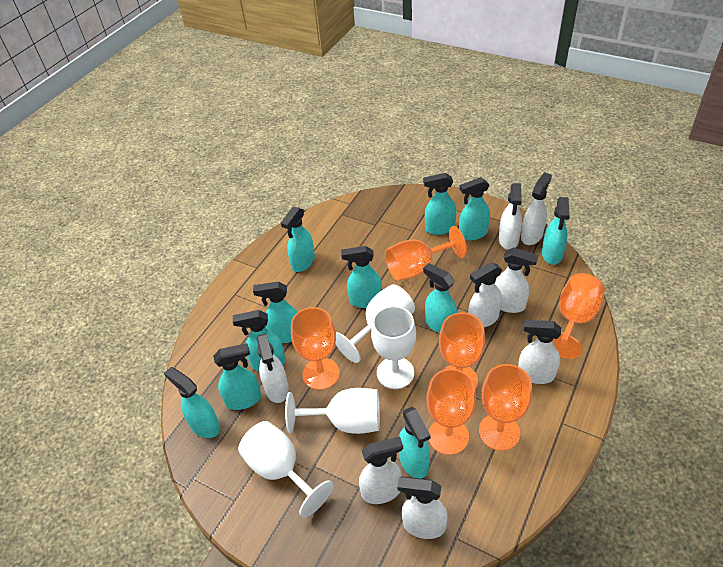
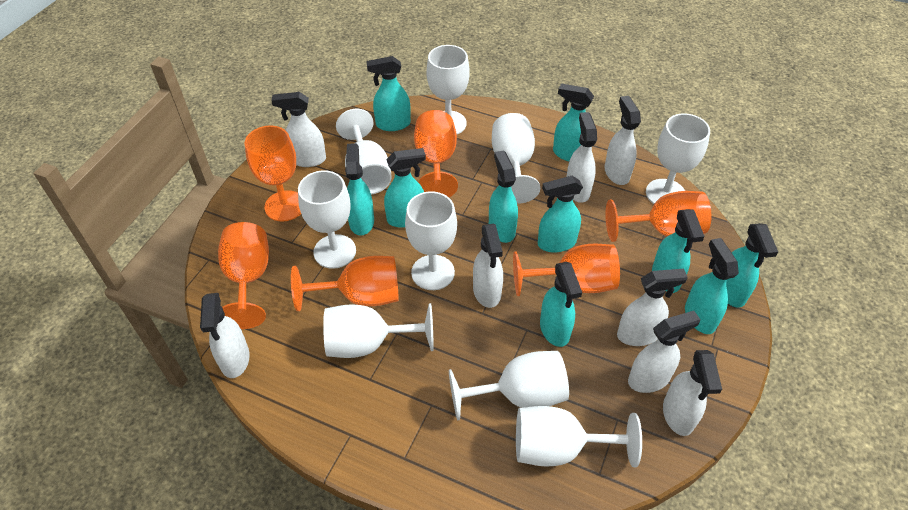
turquoise spray bottle: [164,367,220,438] [213,343,261,410] [233,310,286,371] [253,281,297,343] [281,207,315,272] [341,246,382,308] [399,407,431,479] [423,173,456,235] [423,263,457,333] [459,177,490,241] [542,197,570,265] = 11 -> [345,143,374,236] [366,56,411,131] [384,148,426,228] [489,150,518,243] [538,176,583,253] [540,262,582,347] [553,84,594,161] [652,209,705,293] [685,238,739,334] [726,223,778,308] = 10
white goblet: [238,421,333,518] [285,388,380,434] [335,284,415,363] [371,306,416,389] = 4 -> [298,170,356,269] [323,303,434,358] [336,109,392,195] [405,191,457,290] [426,45,469,134] [449,351,569,420] [492,113,540,204] [516,406,642,467] [646,113,710,204] = 9

